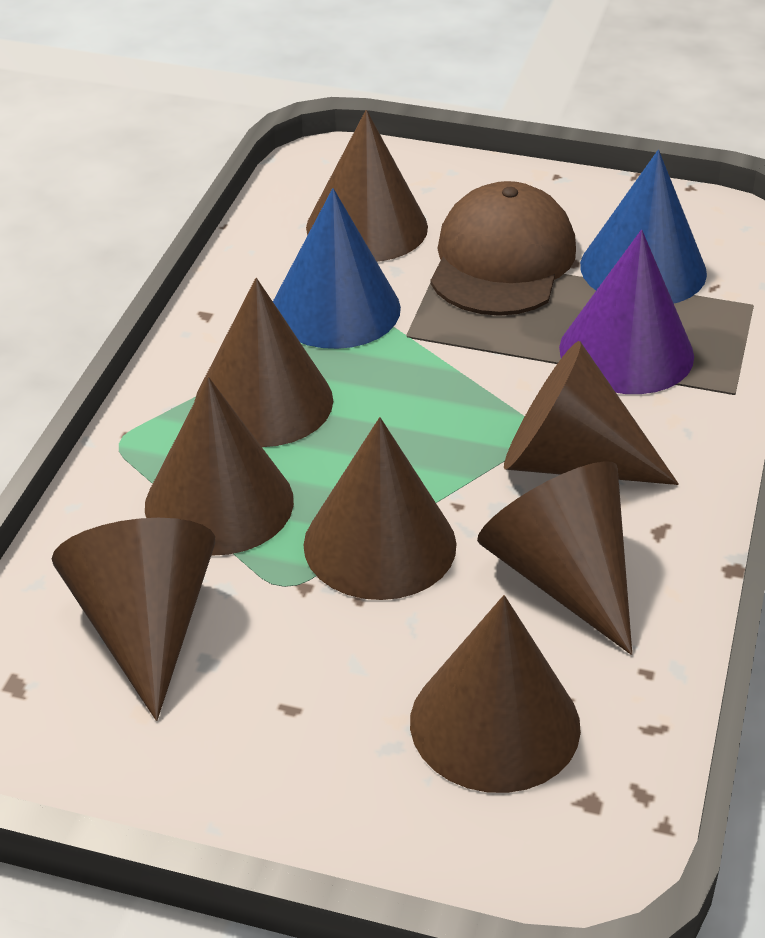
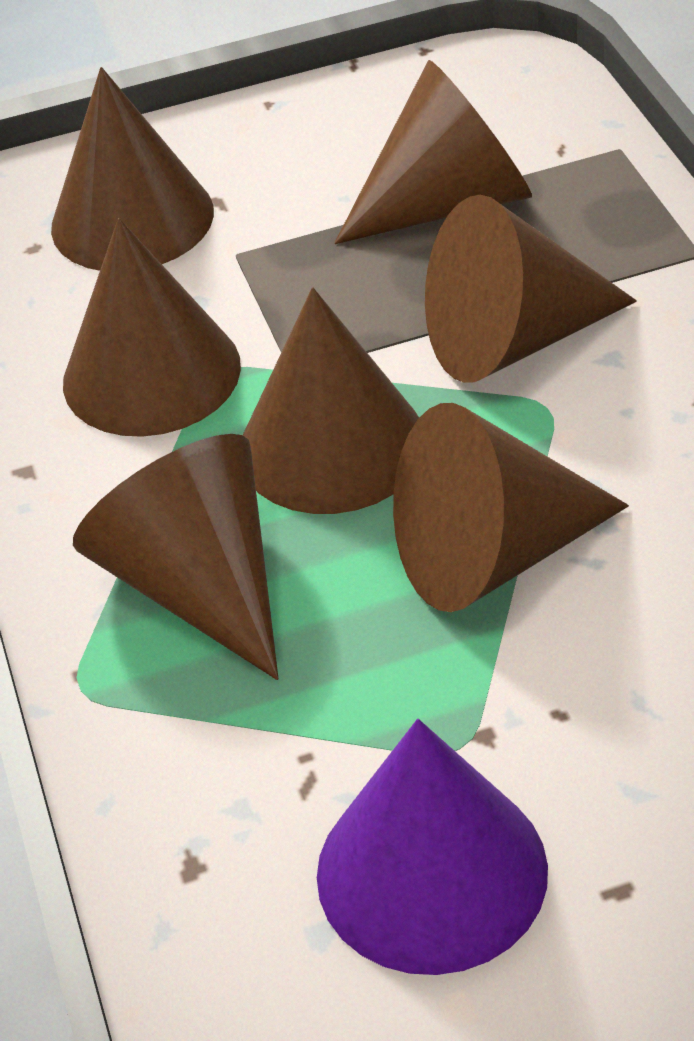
blue cone: [273,188,401,349] [580,150,707,303] = 2 -> none = 0
brown cap: [430,181,576,316] = 1 -> none = 0
brown cone: [52,518,215,721] [145,377,294,556] [194,278,333,447] [303,417,457,600] [306,110,428,262] [410,595,581,793] [477,461,632,655] [504,341,679,485] = 8 -> [51,67,214,271] [63,218,241,437] [73,434,279,680] [243,287,419,514] [334,60,532,244] [393,403,629,612] [425,195,637,383] = 7

